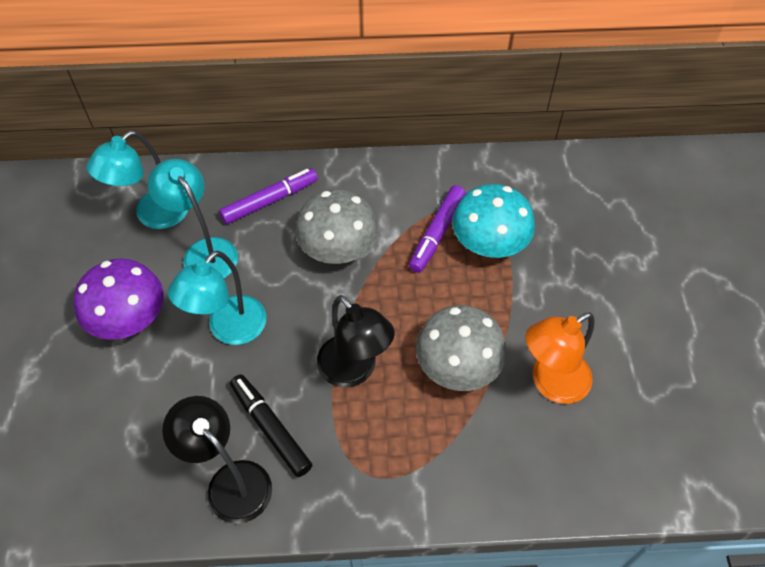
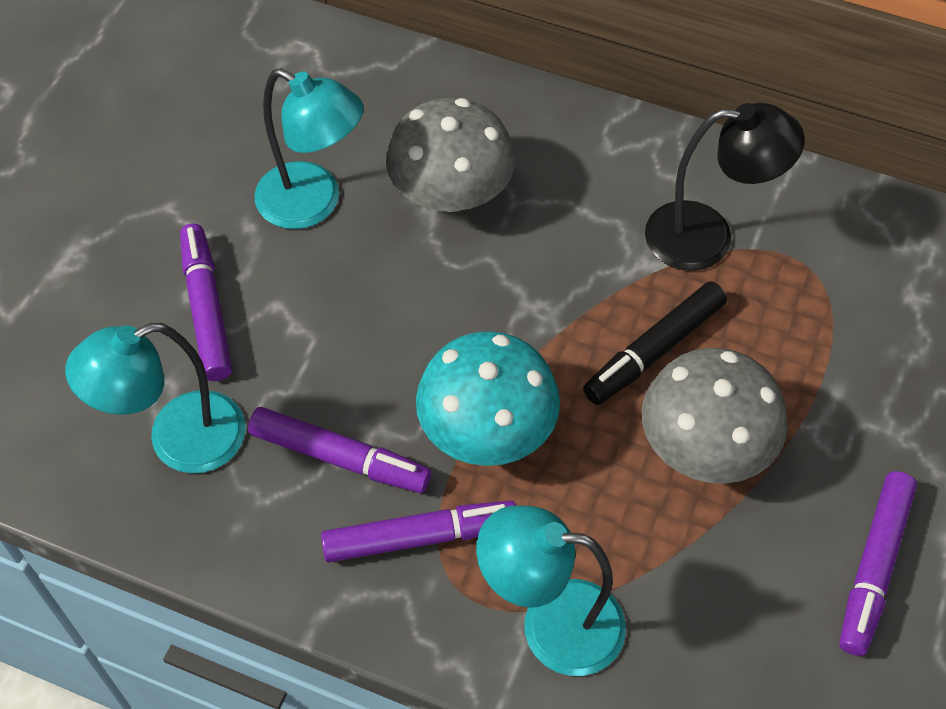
black lamp: [162,396,272,524] [317,295,395,387] = 2 -> [645,103,805,271] = 1
orange lamp: [526,312,595,404] = 1 -> none = 0
purple marker: [219,168,318,224] [409,185,466,273] = 2 -> [180,223,232,381] [248,407,431,493] [321,501,516,562] [839,471,917,656] = 4
purple mushroom: [74,258,163,340] = 1 -> none = 0

